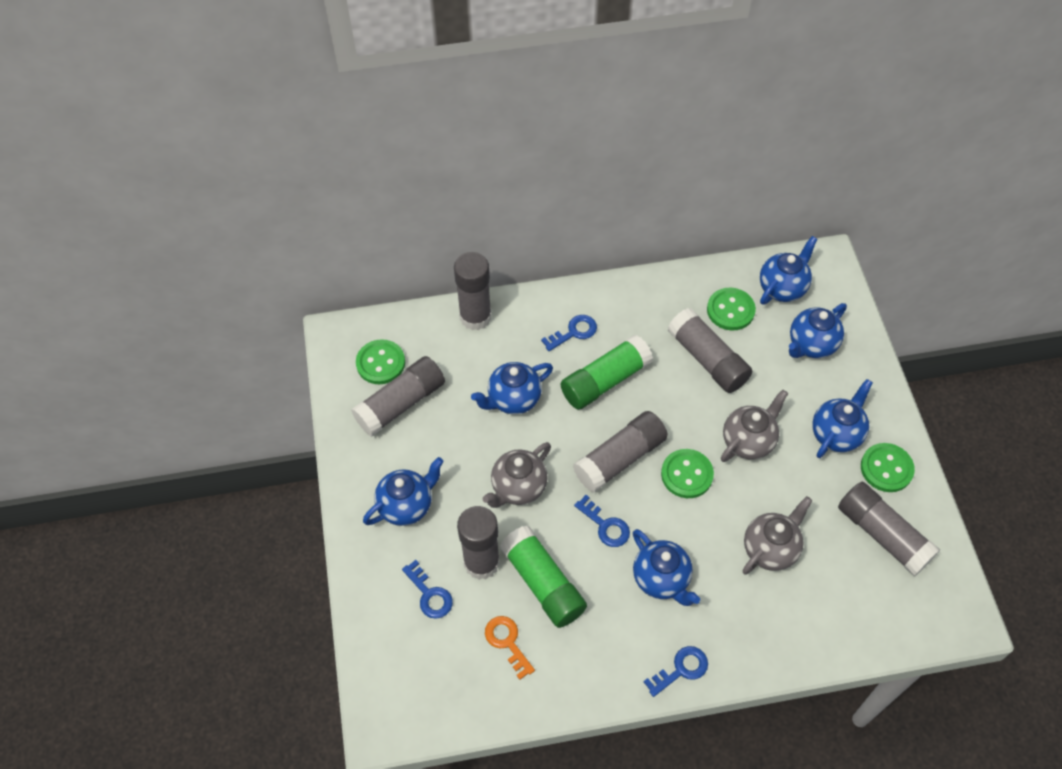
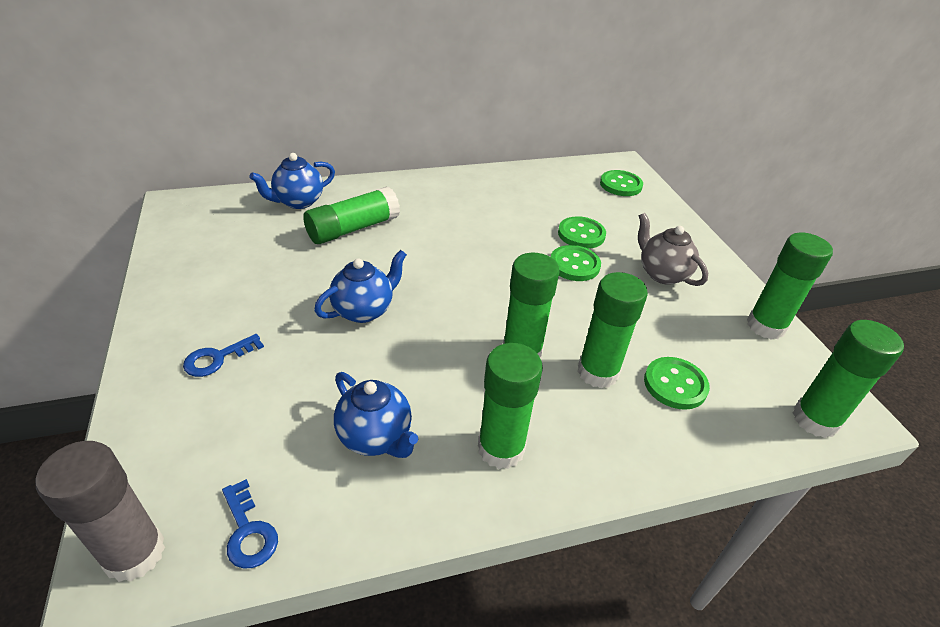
blue key: [402,560,453,619] [541,315,597,351] [574,495,630,547] [644,646,708,697] = 4 -> [183,334,264,377] [222,479,278,569] = 2
blue teapot: [363,457,444,526] [471,362,553,414] [633,529,700,606] [760,236,818,305] [789,303,847,358] [812,379,873,458] = 6 -> [249,153,335,209] [314,250,407,323] [334,372,418,458] = 3
green glue stick: [500,525,587,628] [561,335,653,410] = 2 -> [303,187,400,244] [478,343,543,469] [503,253,560,359] [578,272,648,388] [747,232,833,340] [793,320,904,438] = 6
grey glue stick: [351,356,445,437] [454,252,492,330] [457,506,500,580] [573,411,668,492] [667,308,752,393] [838,482,940,577] = 6 -> [35,441,165,582] = 1
grey teapot: [483,442,551,508] [721,390,788,462] [742,496,812,575] = 3 -> [638,213,708,286] = 1
orange key: [485,616,535,680] = 1 -> none = 0

